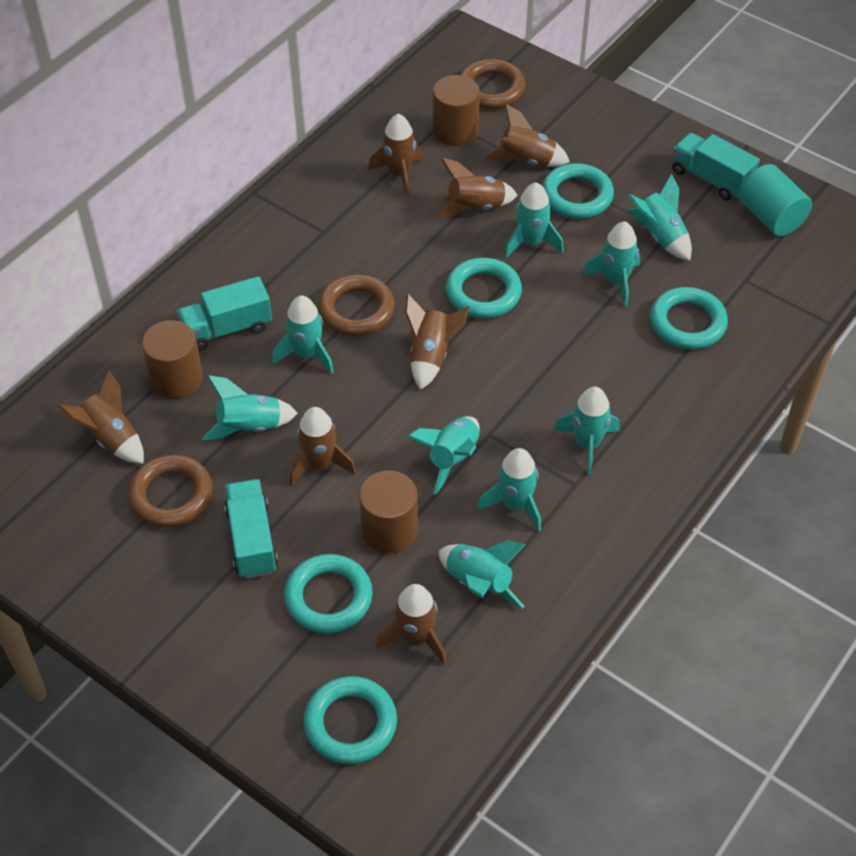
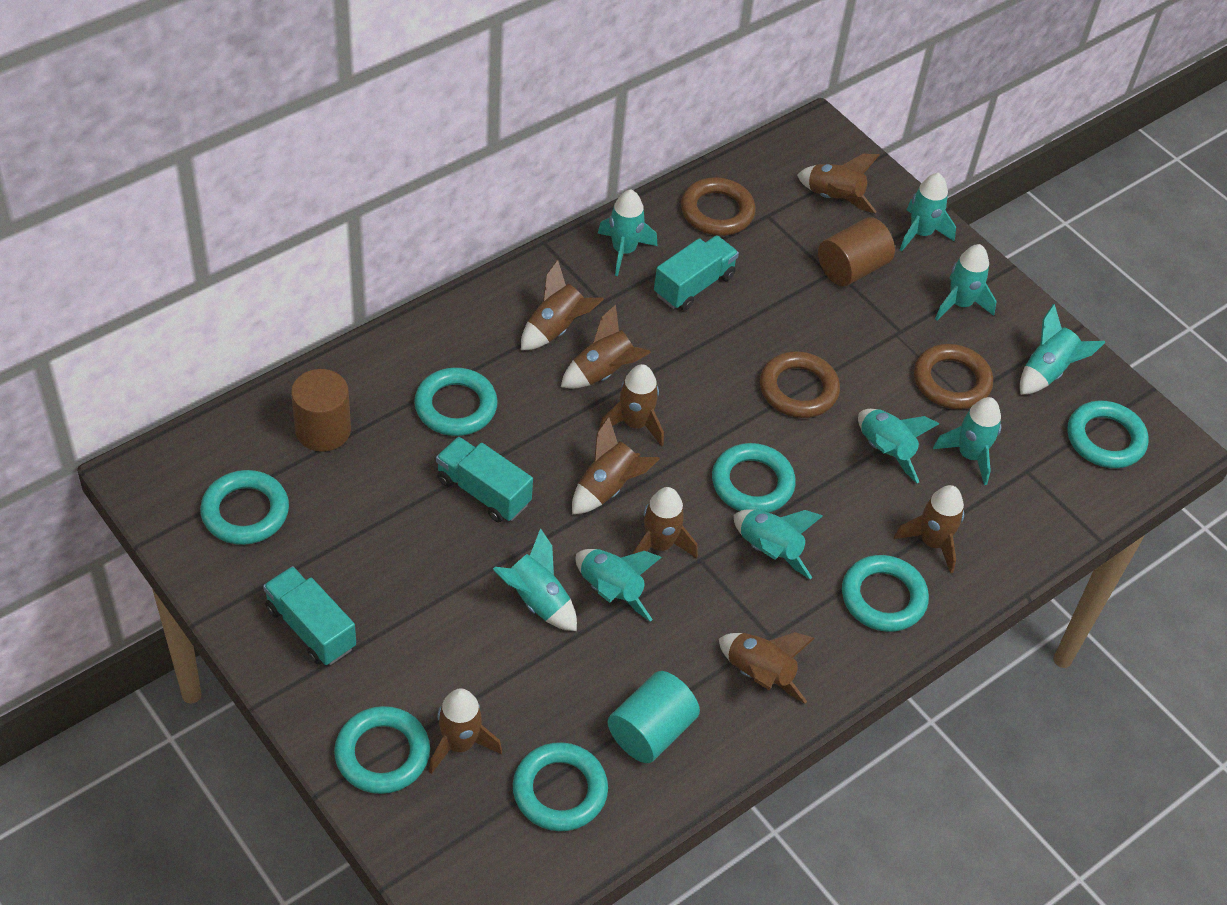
brown cylinder: [142,320,203,399] [359,471,418,553] [433,75,480,146] = 3 -> [291,369,351,452] [818,217,895,286] = 2
brown rocket: [58,370,144,464] [290,407,356,486] [368,114,423,197] [376,584,447,665] [405,294,470,390] [435,158,517,218] [484,104,570,167] = 7 -> [429,688,502,774] [521,260,604,350] [561,304,651,389] [572,417,660,514] [599,364,664,447] [633,487,698,558] [719,632,815,703] [797,154,879,213] [894,485,964,574] = 9
turquoise ring: [284,554,373,633] [303,676,397,764] [446,258,522,318] [542,163,614,219] [650,287,728,349] = 5 -> [200,470,289,545] [334,706,430,794] [414,367,498,436] [513,742,608,831] [712,443,796,513] [842,555,929,632] [1068,401,1149,468] = 7

